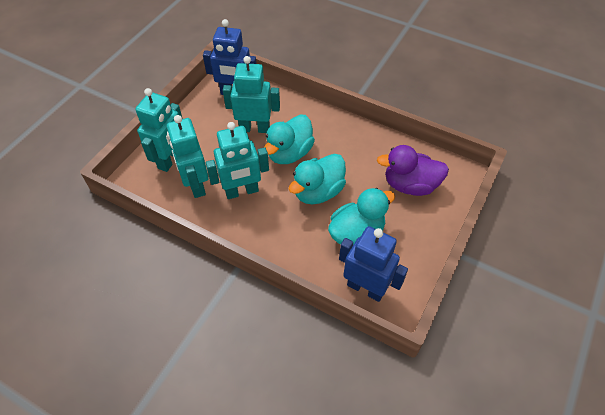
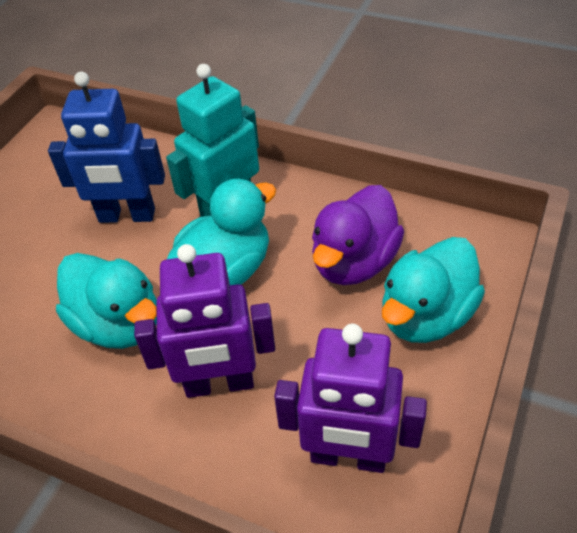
blue robot: [203,19,257,95] [339,226,408,302] = 2 -> [48,72,165,223] = 1
purple robot: none = 0 -> [134,244,275,398] [274,324,427,473] = 2
turquoise robot: [135,88,183,172] [167,115,209,198] [206,122,269,199] [223,56,280,133] = 4 -> [166,64,259,217] = 1

